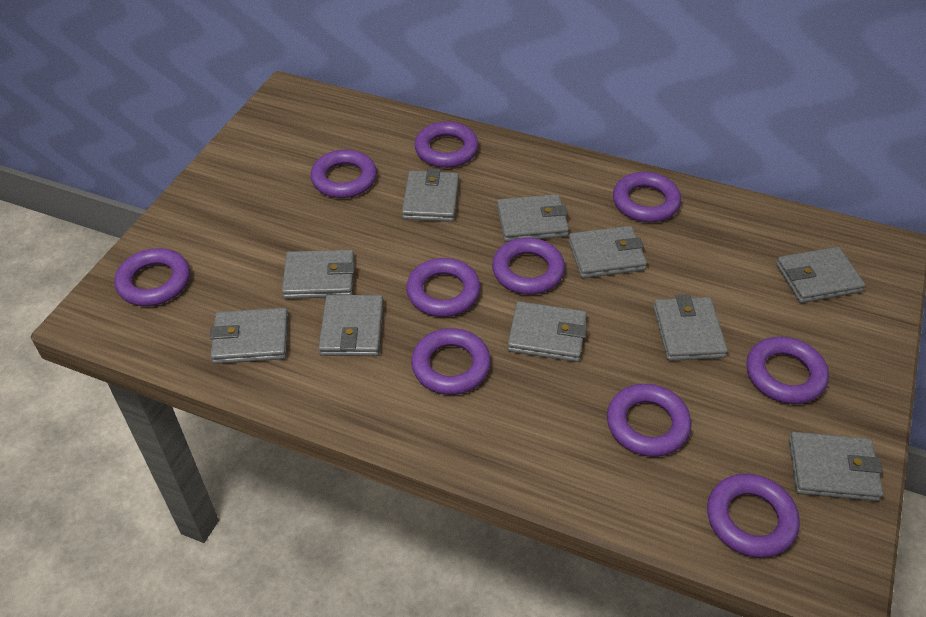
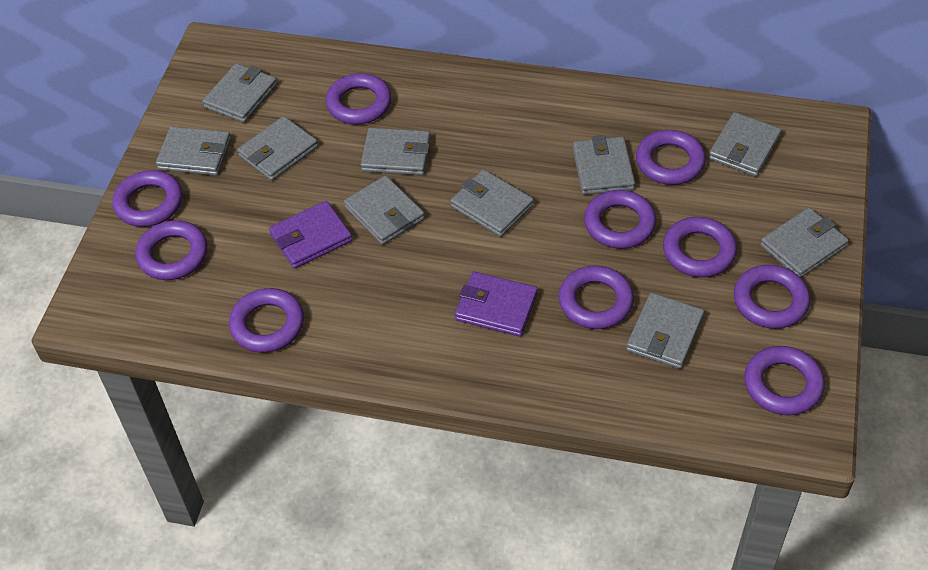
purple wallet: none = 0 -> [269,201,352,268] [455,272,538,337] = 2

